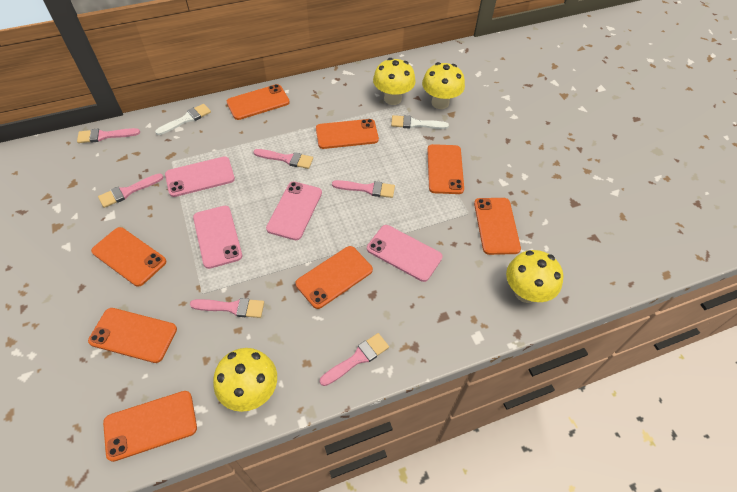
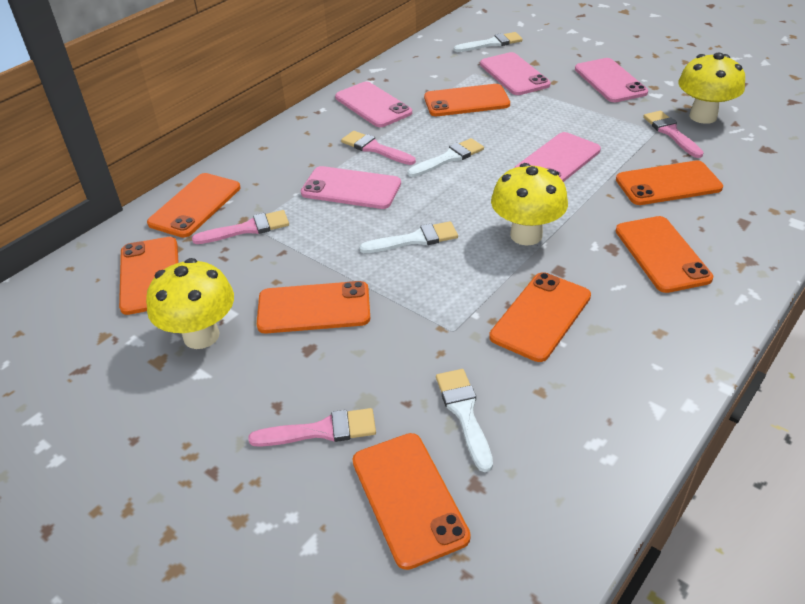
pink brush: [77,128,140,143] [98,173,164,208] [190,298,264,318] [253,149,313,169] [320,333,389,386] [332,180,395,198] = 6 -> [192,210,289,244] [248,408,376,447] [341,131,416,165] [643,111,704,158] = 4
pink phone: [165,156,235,197] [193,206,242,269] [266,181,322,240] [367,225,443,282] = 4 -> [301,166,401,209] [335,82,412,127] [480,52,551,95] [514,132,601,182] [575,58,648,102] = 5
white brush: [155,104,211,135] [391,115,449,129] = 2 -> [359,221,458,253] [408,138,484,177] [436,369,493,472] [454,32,523,52] = 4
yellow mushroom: [213,348,277,412] [373,58,416,105] [422,62,465,109] [506,250,563,303] = 4 -> [146,258,234,349] [491,163,568,246] [678,52,745,124] = 3

